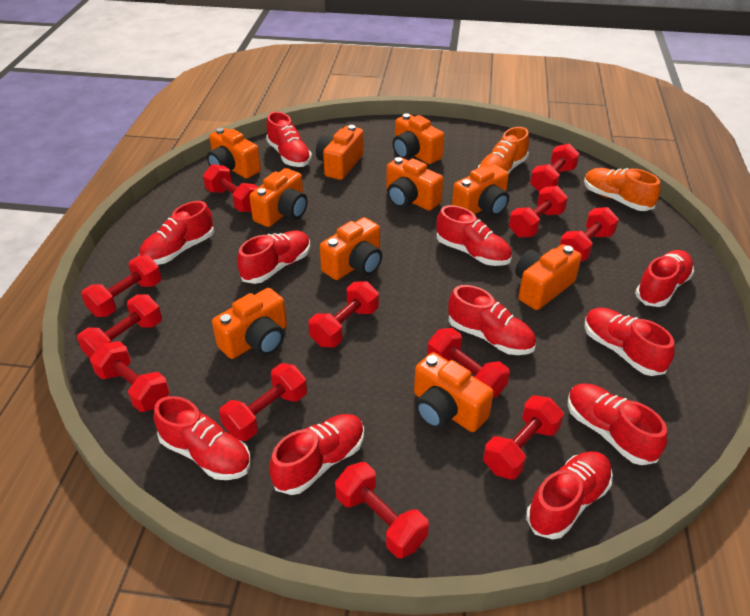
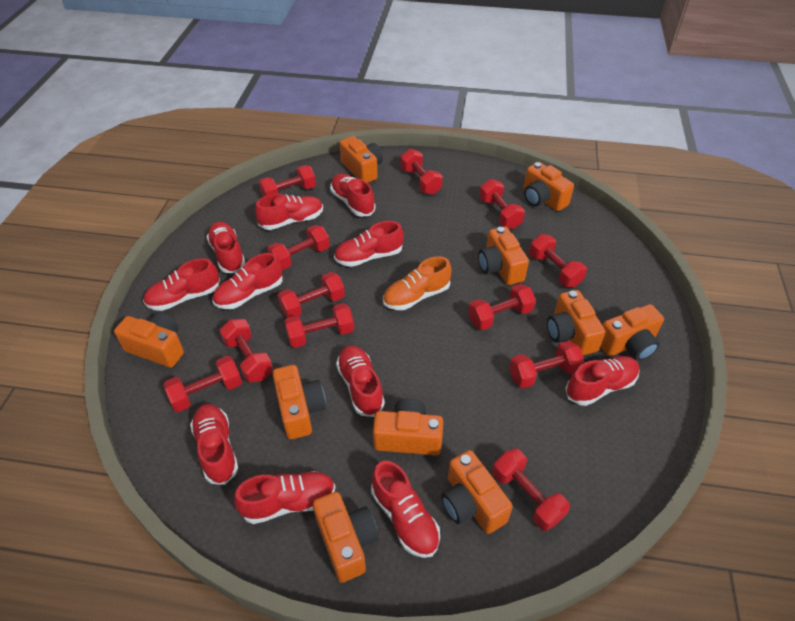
orange shoe: [478,127,529,173] [584,168,661,211] = 2 -> [383,256,451,310] = 1

